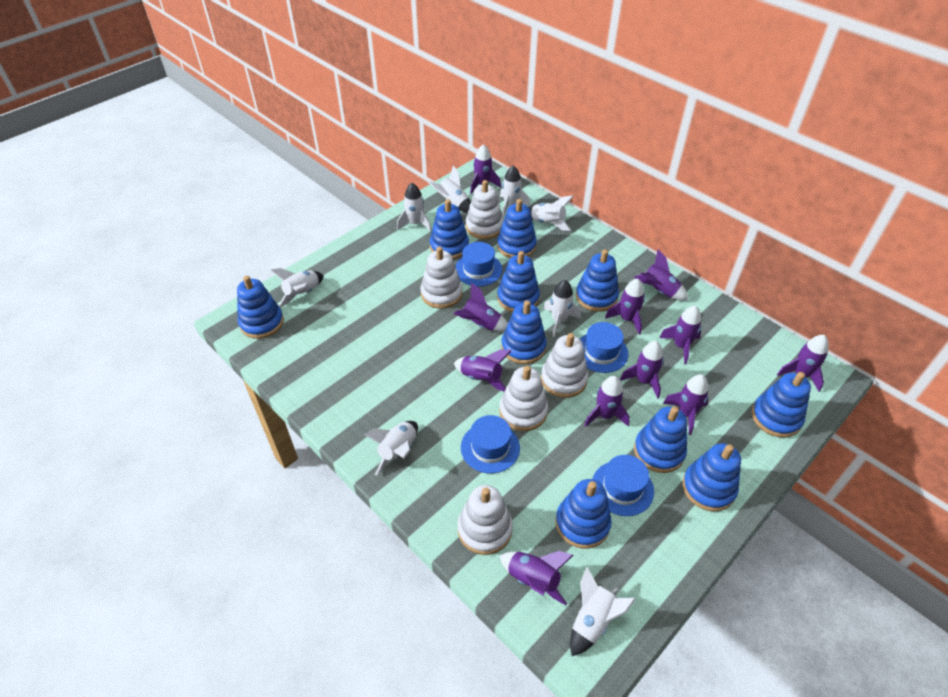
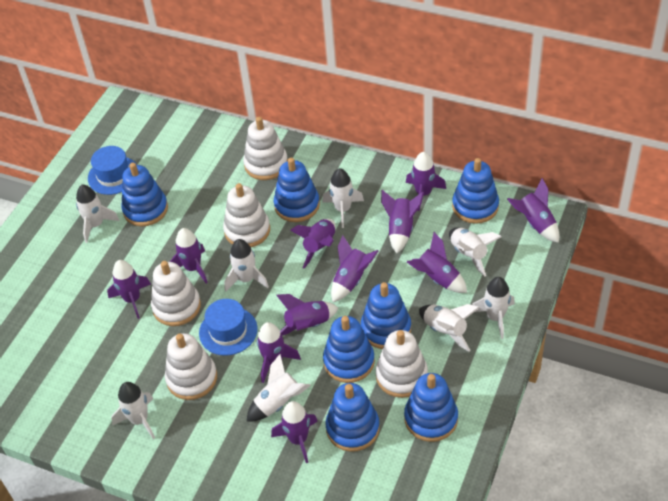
blue hat: [455,242,502,287] [461,415,520,474] [580,322,629,373] [593,455,654,516] = 4 -> [88,146,137,195] [199,299,258,356] = 2
blue stacking toy: [237,276,284,339] [430,199,469,259] [497,199,537,258] [497,251,540,312] [501,300,547,364] [555,479,612,549] [576,250,619,312] [634,407,687,473] [682,443,741,511] [752,372,811,438] = 10 -> [121,163,168,226] [274,158,320,222] [323,316,375,383] [326,383,380,452] [361,282,411,349] [404,373,458,442] [452,158,499,224] = 7

